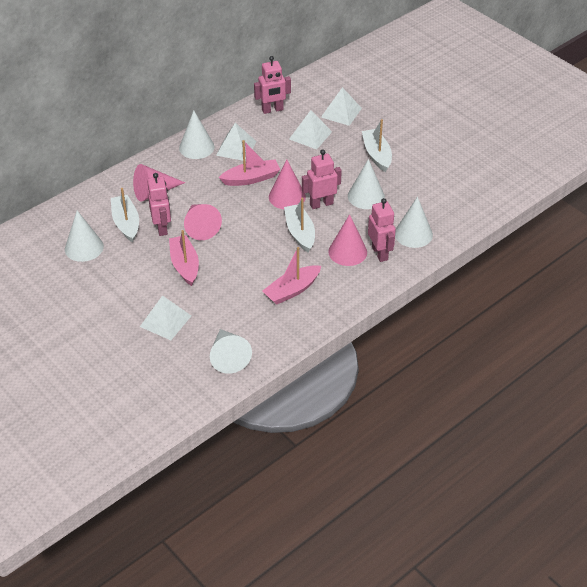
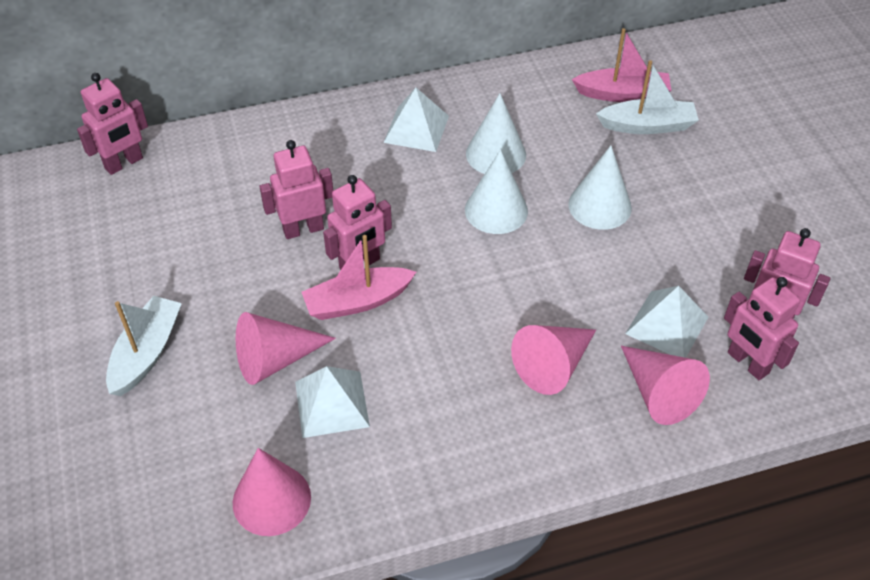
pink boat: [169,230,199,286] [219,140,281,186] [263,247,321,305] = 3 -> [302,235,416,320] [572,28,671,102] = 2
pink robot: [147,173,171,236] [254,56,291,114] [302,149,342,209] [368,198,396,262] = 4 -> [77,73,148,175] [260,140,333,239] [323,175,392,270] [724,277,800,380] [744,228,830,319] = 5
white boat: [111,188,139,242] [284,198,315,253] [362,119,392,172] = 3 -> [106,296,182,396] [596,60,699,134] = 2
white cone: [65,211,104,262] [179,110,215,159] [210,329,252,374] [348,159,385,209] [395,197,433,248] = 5 -> [465,150,528,234] [466,93,526,174] [568,146,632,230] = 3
white pyramid: [140,295,191,340] [216,123,257,161] [289,110,332,150] [321,87,362,126] = 4 -> [295,366,370,438] [383,87,449,152] [625,286,708,358] = 3

